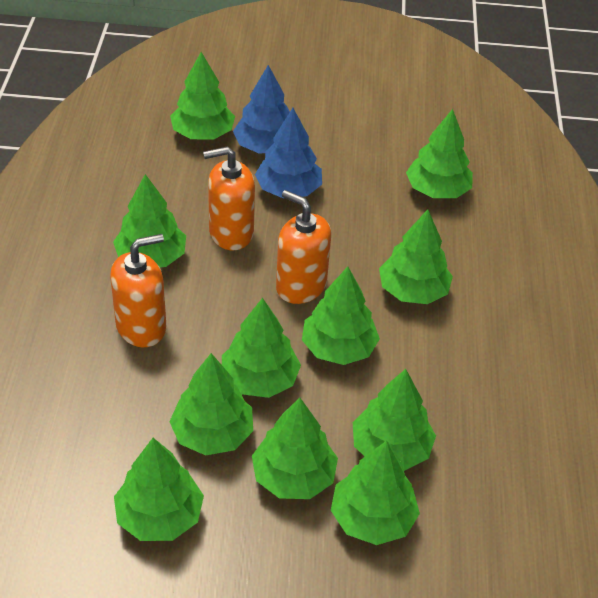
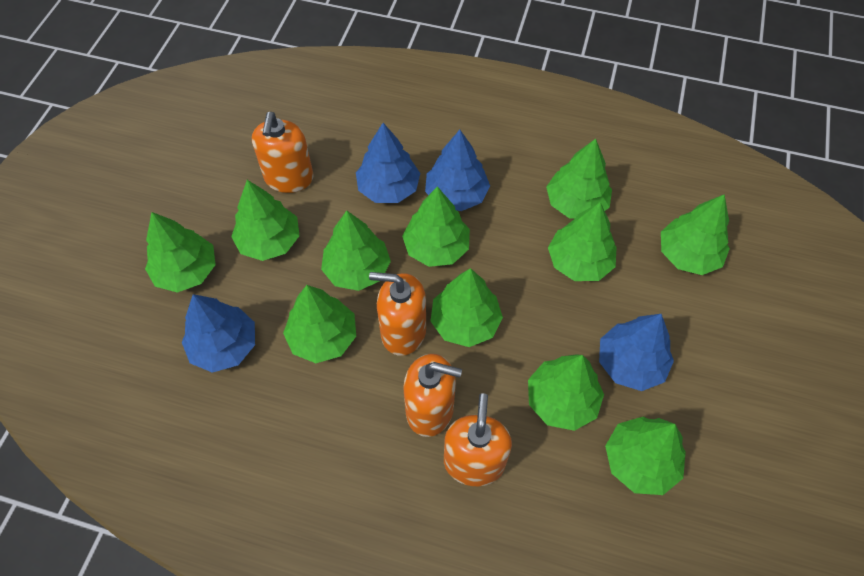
blue tree: [233,65,290,154] [255,108,322,198] = 2 -> [182,294,255,373] [356,123,420,203] [425,130,490,211] [599,314,674,391] = 4
orange soap dispenser: [110,234,166,347] [203,146,255,250] [276,190,331,304] = 3 -> [252,112,313,193] [369,272,426,356] [403,354,462,437] [444,393,512,486] = 4

